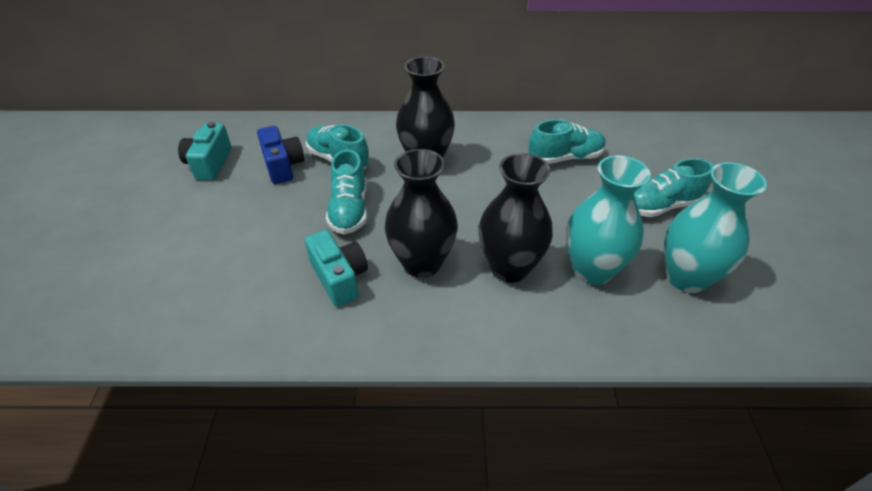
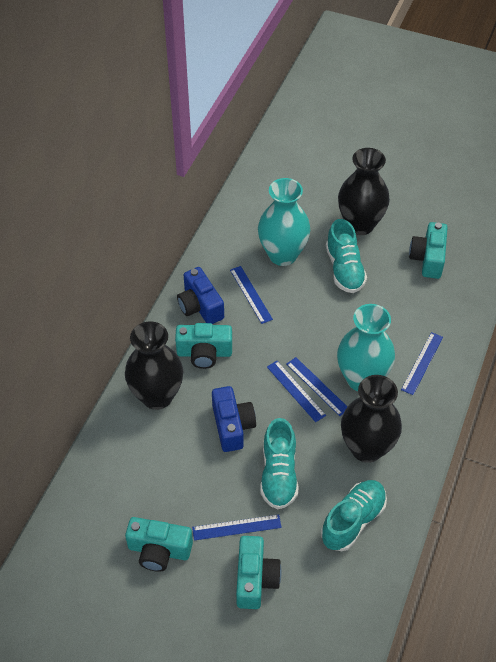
blue camera: [257,126,304,184] = 1 -> [177,267,224,324] [212,386,256,452] = 2
blue ruler: none = 0 -> [192,514,282,540] [230,266,273,324] [267,361,326,422] [287,357,347,416] [401,332,443,395] = 5
turquoise camera: [178,121,231,180] [305,230,368,307] = 2 -> [125,517,193,572] [175,323,232,369] [236,536,281,609] [409,222,448,279] = 4
turquoise shoe: [306,124,369,169] [326,149,367,234] [528,119,606,164] [634,158,714,217] = 4 -> [260,418,298,509] [321,480,387,552] [326,219,367,293] = 3

